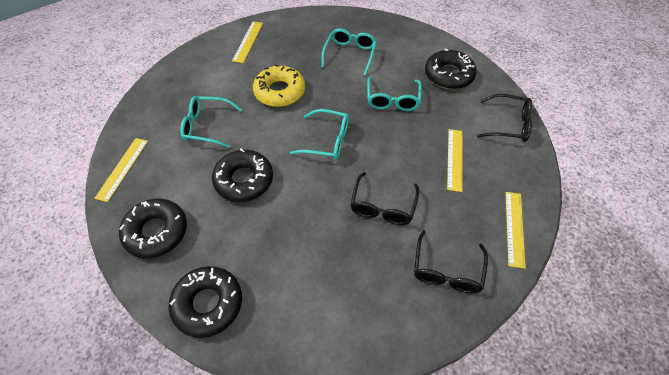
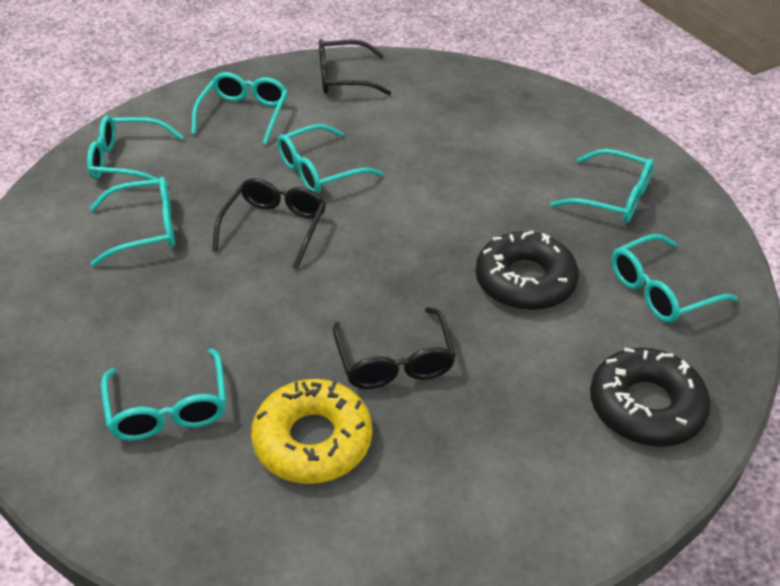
black donut: [119,199,187,259] [168,266,242,338] [212,149,273,202] [425,49,477,89] = 4 -> [475,231,579,311] [590,348,711,447] = 2
turquoise glasses: [180,96,242,148] [290,109,349,160] [321,29,377,76] [367,77,422,111] = 4 -> [87,115,184,183] [90,177,175,266] [101,348,226,441] [191,72,288,145] [277,124,383,194] [550,149,654,223] [612,234,738,323] = 7
yellow ruler: [94,138,148,202] [232,21,263,63] [447,129,462,192] [505,192,526,269] = 4 -> none = 0

